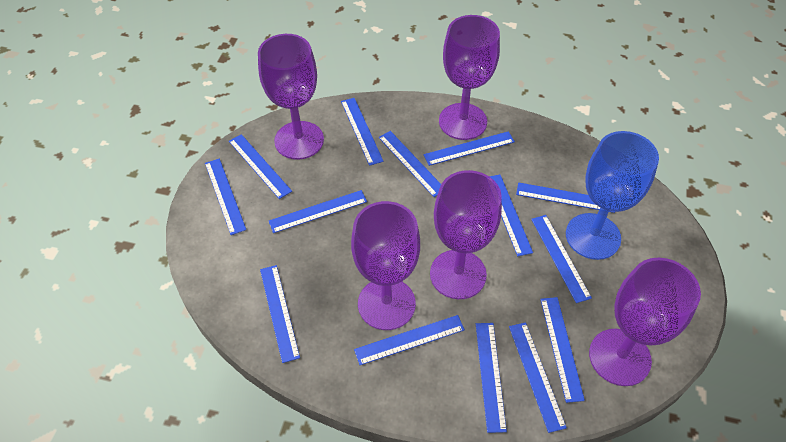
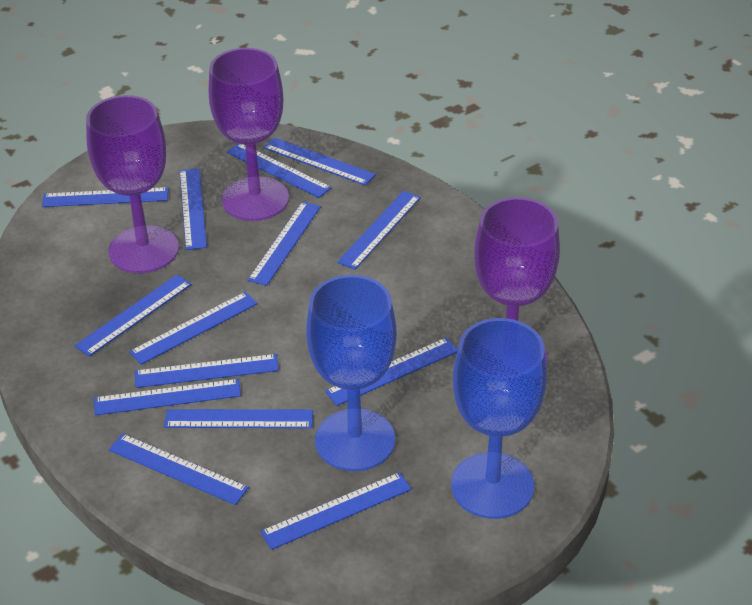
blue goblet: [566,131,659,260] = 1 -> [306,275,397,471] [451,318,547,519] = 2
purple goblet: [258,34,324,160] [351,201,420,330] [430,170,502,299] [439,15,500,140] [589,258,701,386] = 5 -> [86,95,179,273] [209,48,289,221] [474,197,560,366] = 3

